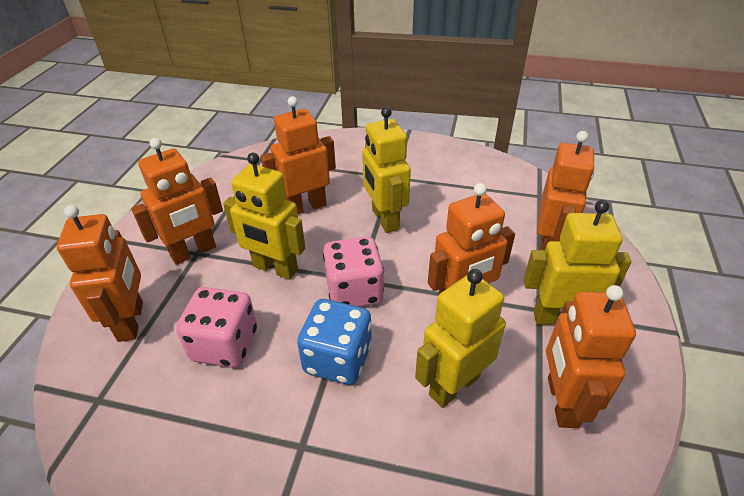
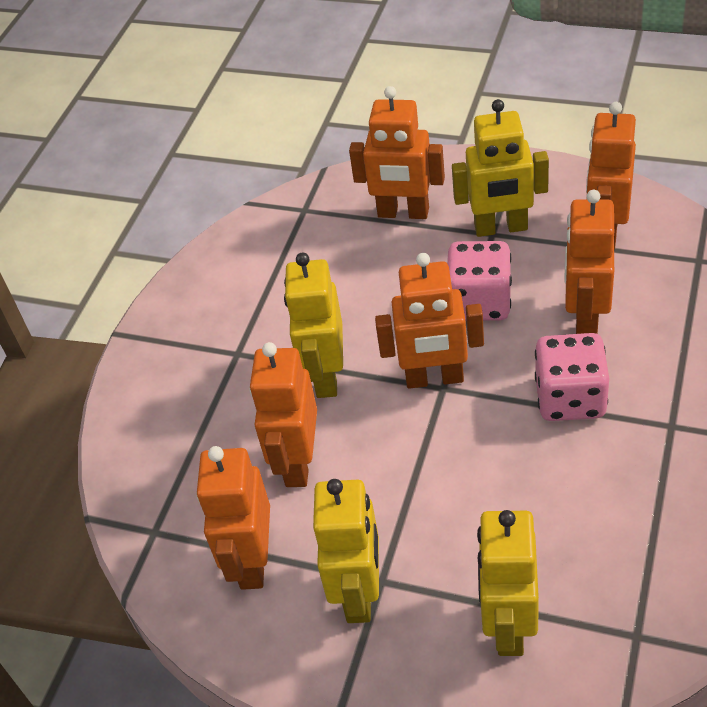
blue dice: [297,299,372,385] = 1 -> none = 0

